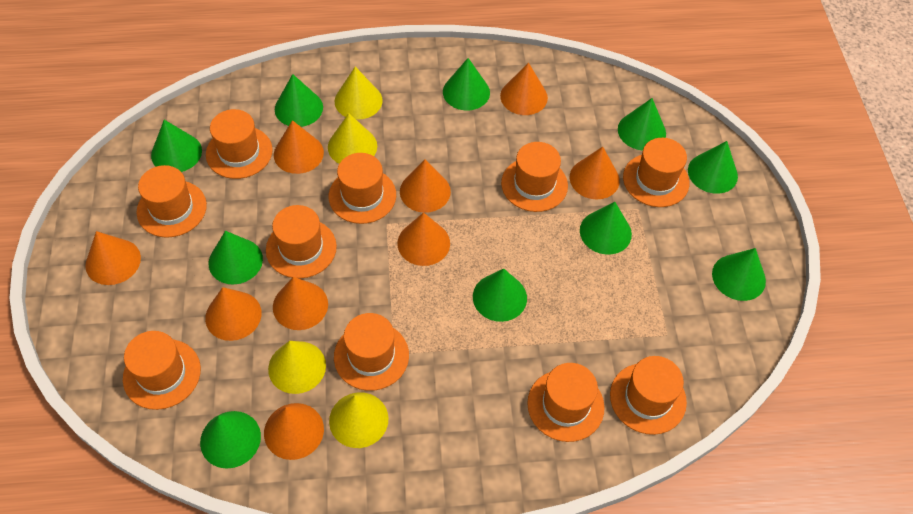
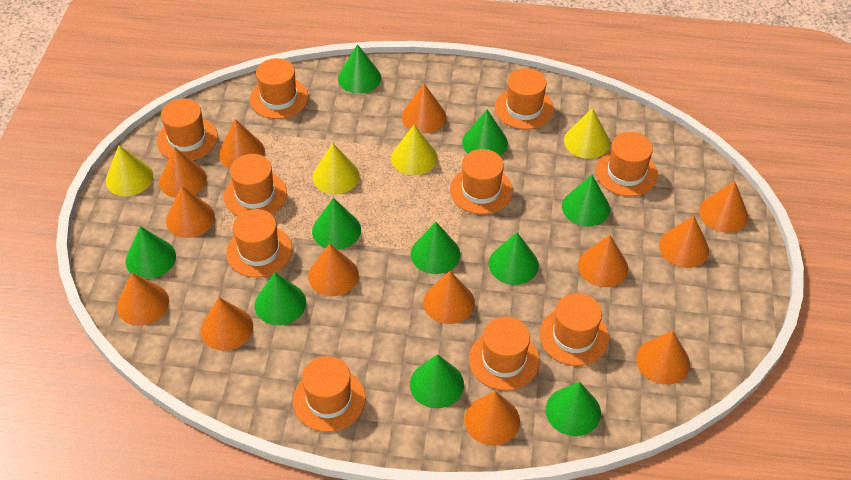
orange cone: [85,231,141,285] [205,287,262,341] [264,403,324,460] [273,277,328,330] [274,120,324,174] [397,212,450,266] [400,160,451,213] [500,63,548,115] [570,147,620,199] = 9 -> [117,273,169,326] [159,147,207,198] [166,186,215,238] [201,297,253,351] [218,119,265,168] [308,244,359,296] [401,84,446,133] [423,271,475,324] [464,391,520,446] [578,235,628,287] [636,331,690,385] [659,216,709,268] [699,181,748,233] = 13

